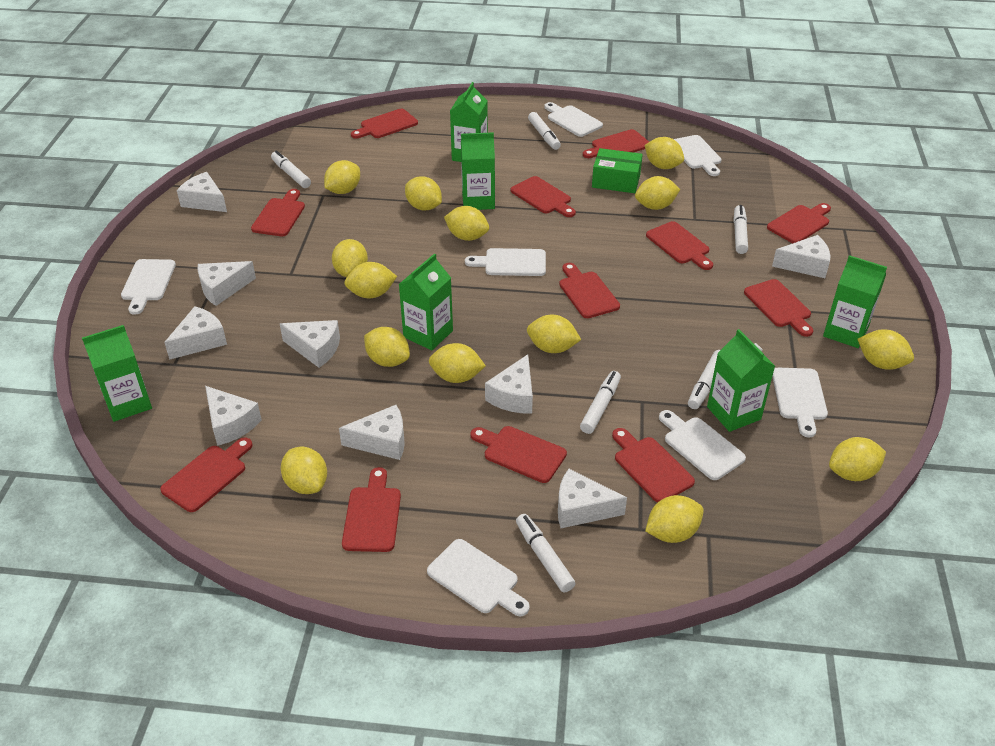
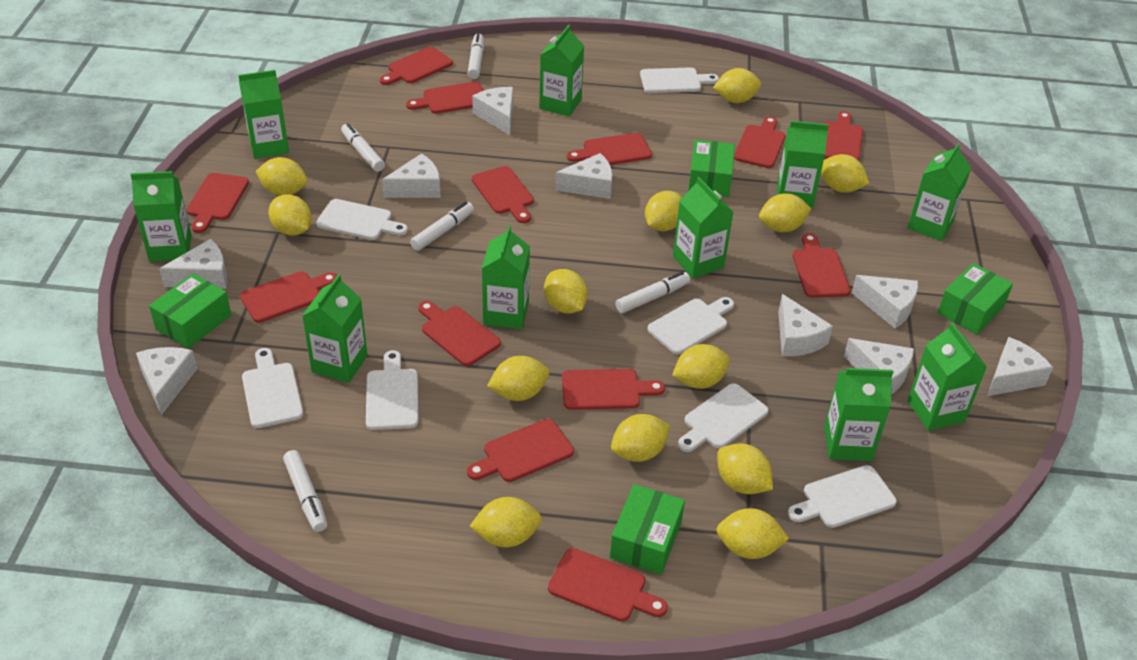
green box: [592,148,643,193] = 1 -> [149,273,231,349] [610,484,685,575] [688,139,735,197] [938,263,1013,335] = 4
green carton: [82,325,152,422] [399,253,453,350] [450,82,488,162] [461,132,495,210] [707,329,775,432] [823,255,887,348] = 6 -> [130,171,192,262] [238,70,289,159] [302,274,368,383] [482,225,530,329] [539,24,584,117] [673,177,733,279] [777,121,829,208] [824,368,893,461] [907,143,971,241] [908,322,987,431] = 10
red cutting board: [160,438,253,512] [251,189,305,236] [342,467,401,552] [351,109,418,139] [471,426,567,483] [511,176,576,217] [559,263,620,318] [583,129,649,158] [612,428,695,502] [646,221,713,270] [744,279,813,337] [767,203,831,243] = 12 -> [186,173,249,233] [240,271,337,323] [380,47,453,85] [406,82,484,114] [418,301,501,366] [467,419,574,482] [472,166,534,223] [548,548,668,622] [562,369,665,410] [567,133,652,165] [734,116,785,168] [793,233,851,298] [823,111,863,161] = 13
white marker: [271,151,311,188] [516,514,576,592] [528,112,561,150] [580,371,621,434] [688,350,720,409] [733,205,748,254] = 6 -> [283,450,327,532] [341,123,385,172] [410,202,474,251] [467,33,484,79] [616,271,690,313] = 5
yellow lemon: [281,447,327,494] [324,160,360,194] [332,239,368,277] [344,262,397,298] [364,327,410,367] [405,176,442,211] [429,343,486,383] [444,206,489,241] [527,315,581,353] [635,176,680,210] [645,137,684,169] [645,495,704,543] [829,437,886,481] [858,329,914,370] = 14 -> [256,157,307,196] [268,194,312,236] [470,497,542,547] [487,356,549,401] [544,269,588,313] [611,414,670,462] [645,191,682,231] [672,344,730,389] [713,68,761,103] [716,508,789,559] [717,443,773,494] [759,193,811,232] [821,154,869,193] = 13

